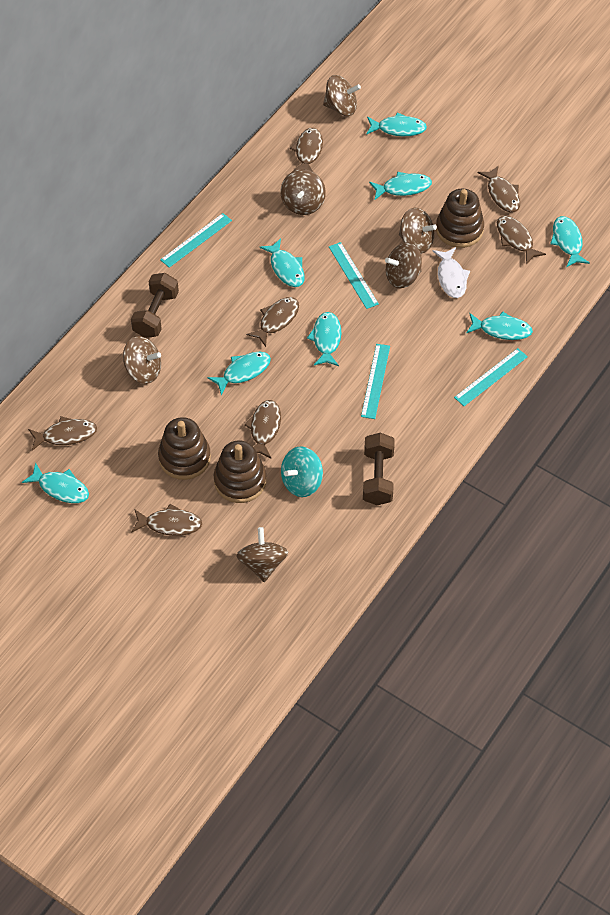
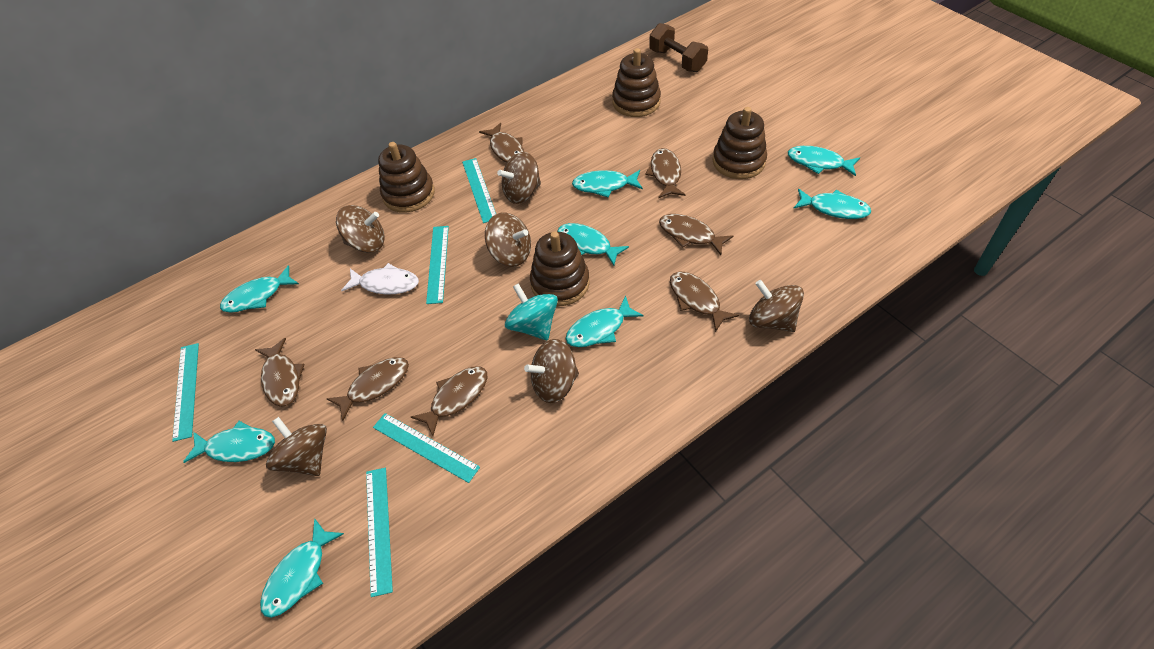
brown dumbbell: [131,273,179,338] [363,433,395,505] = 2 -> [649,23,708,72] = 1
brown stacking toy: [158,417,211,480] [214,440,266,503] [436,189,484,248] = 3 -> [378,142,435,213] [530,231,590,306] [612,48,661,117] [713,107,767,179] = 4
turquoise ruler: [160,213,232,268] [329,242,379,309] [361,344,390,419] [454,348,528,406] = 4 -> [172,343,199,442] [366,468,393,597] [373,413,480,483] [426,226,449,304] [462,158,496,223] = 5

